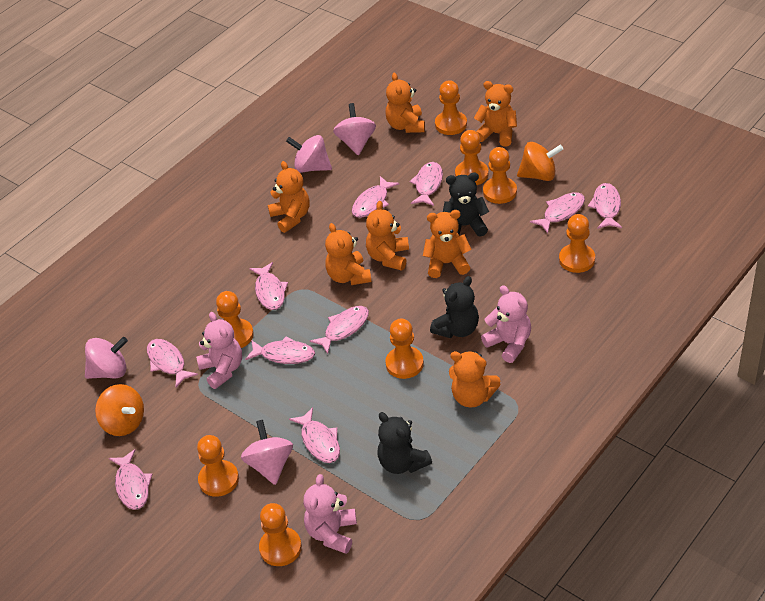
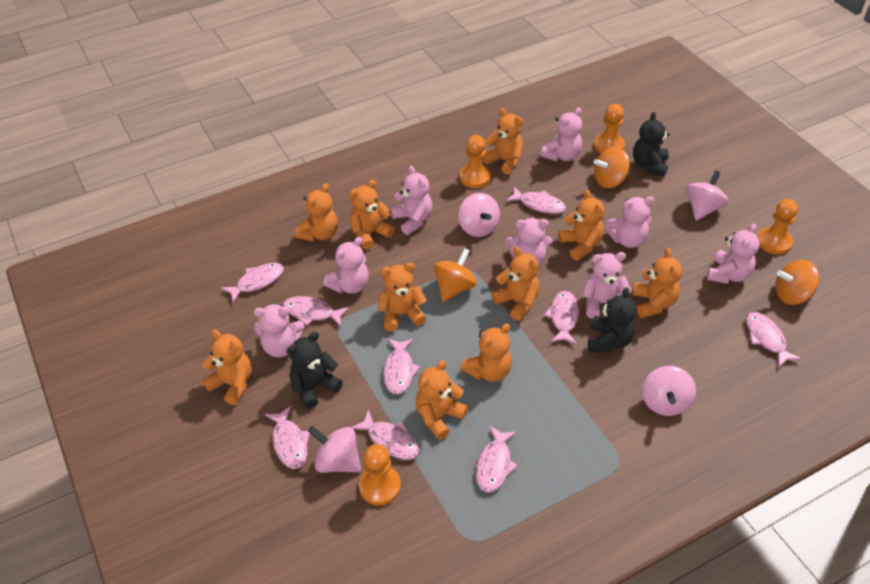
orange pawn: [197,435,239,497] [216,291,254,348] [259,503,302,566] [385,319,424,379] [435,80,467,135] [455,130,489,185] [483,147,517,204] [559,214,595,273] = 8 -> [359,444,401,506] [460,135,491,188] [594,104,625,154] [758,199,798,255] = 4
orange spinning top: [95,384,144,436] [517,142,563,181] = 2 -> [434,248,477,302] [594,147,630,188] [775,260,819,305] = 3
orange teddy bear: [268,161,309,233] [325,223,372,285] [366,201,409,271] [386,73,425,133] [423,210,472,278] [449,351,501,408] [474,81,517,147] = 7 -> [202,329,252,405] [295,184,338,242] [349,180,395,250] [378,262,427,331] [416,360,468,440] [461,324,512,382] [482,108,523,175] [491,247,540,321] [558,190,604,261] [633,248,682,318] = 10
pink fish: [109,449,153,510] [147,339,198,387] [245,336,315,364] [249,262,288,310] [289,407,340,463] [310,306,369,354] [352,176,399,218] [409,162,443,206] [530,192,585,234] [588,183,622,229] = 10 -> [221,263,284,303] [265,406,310,469] [283,296,349,326] [351,409,419,460] [383,339,420,395] [476,426,518,493] [506,187,566,214] [544,291,579,344] [746,312,801,367] = 9
pink teddy bear: [196,312,242,389] [303,474,357,554] [481,285,531,363] = 3 -> [253,303,305,357] [323,237,369,294] [391,166,433,235] [505,218,552,266] [540,107,582,162] [582,252,632,319] [604,196,654,248] [707,224,760,284] = 8

